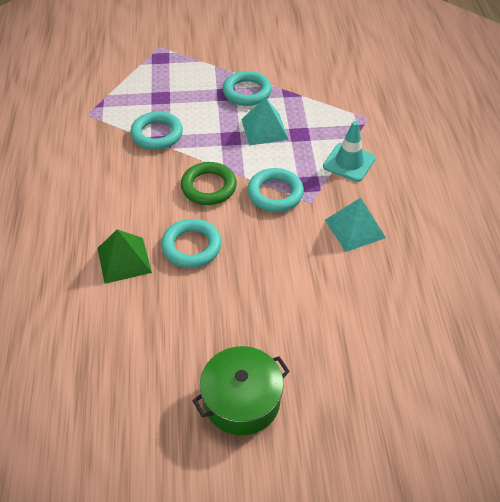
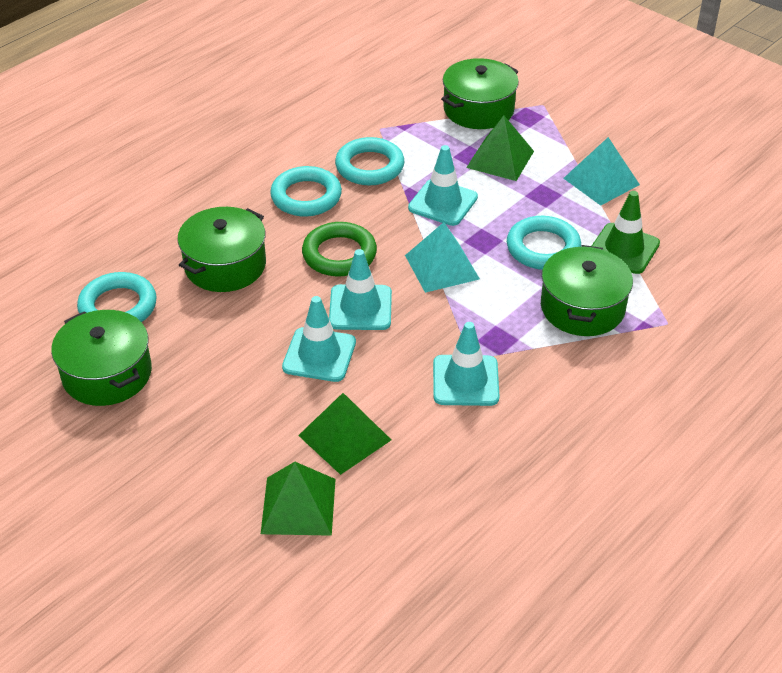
green pot: [192,346,290,435] = 1 -> [51,310,152,406] [177,207,266,292] [441,58,519,129] [541,245,633,336] = 4
green pyramid: [97,229,152,284] = 1 -> [261,462,335,536] [298,393,391,475] [466,116,534,181] = 3
green traffic cone: none = 0 -> [592,191,660,274] = 1
turquoise traffic cone: [323,121,376,182] = 1 -> [282,296,356,382] [329,249,392,330] [408,145,478,226] [433,322,499,406] = 4

